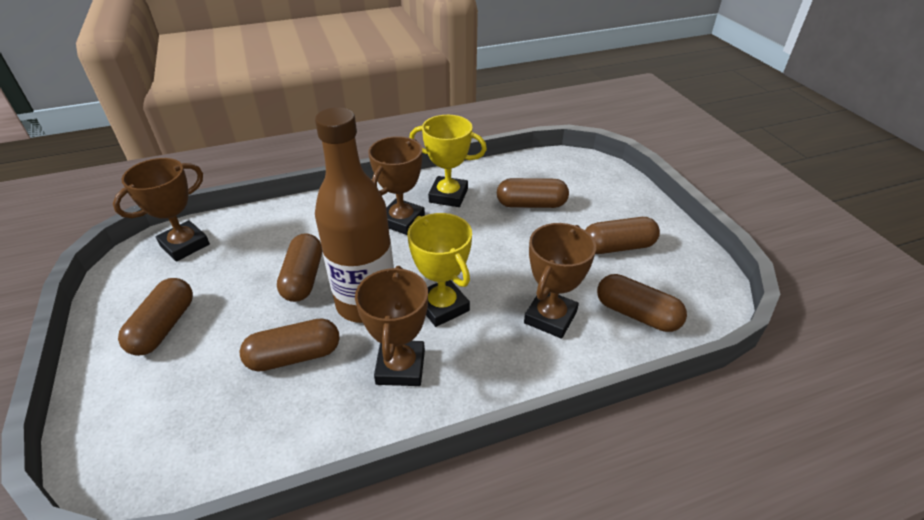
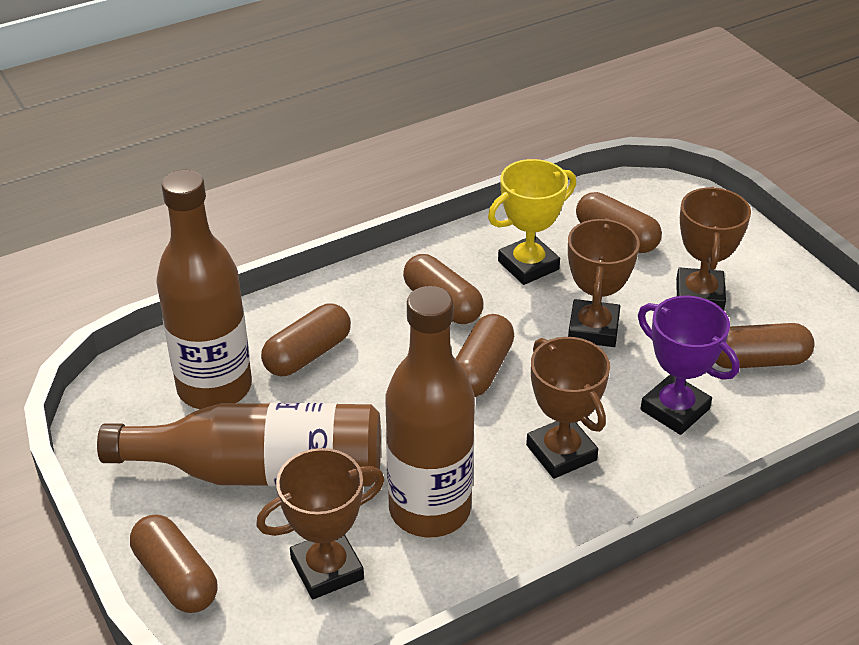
brown bottle: [315,107,394,323] = 1 -> [97,403,381,486] [156,170,252,409] [385,286,475,537] = 3
purple trophy: none = 0 -> [638,296,739,435] = 1
yellow trophy: [407,213,472,327] [409,115,487,207] = 2 -> [488,159,576,285] = 1

